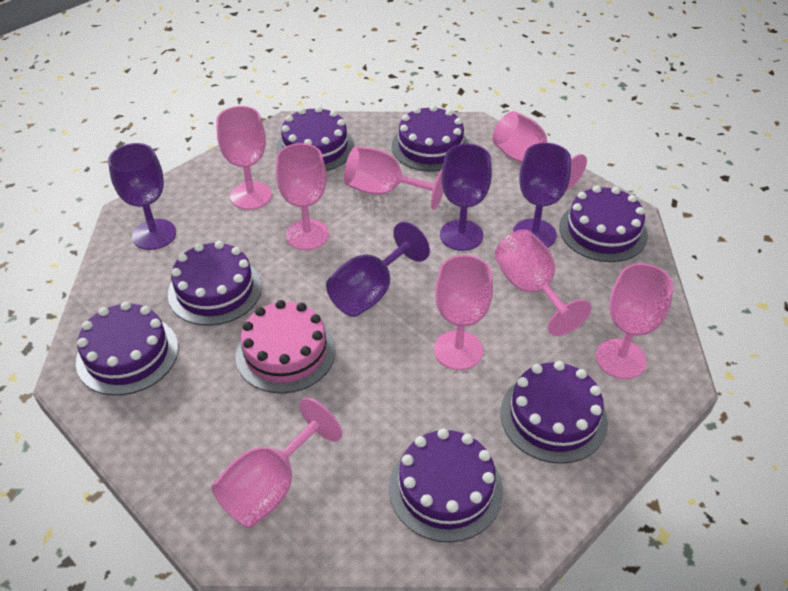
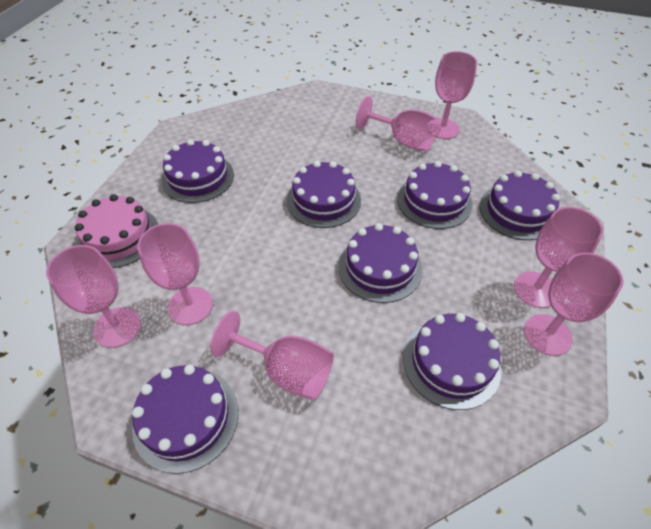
pink goblet: [212,398,342,528] [216,106,272,210] [276,143,329,250] [344,146,444,210] [434,255,493,370] [492,111,587,191] [495,229,591,336] [596,263,674,379] = 8 -> [46,245,141,348] [137,223,213,325] [210,311,334,400] [356,96,439,151] [435,51,477,139] [514,207,603,308] [524,253,623,356] = 7
purple goblet: [108,143,176,250] [326,222,430,317] [440,144,492,251] [513,143,571,248] = 4 -> none = 0

